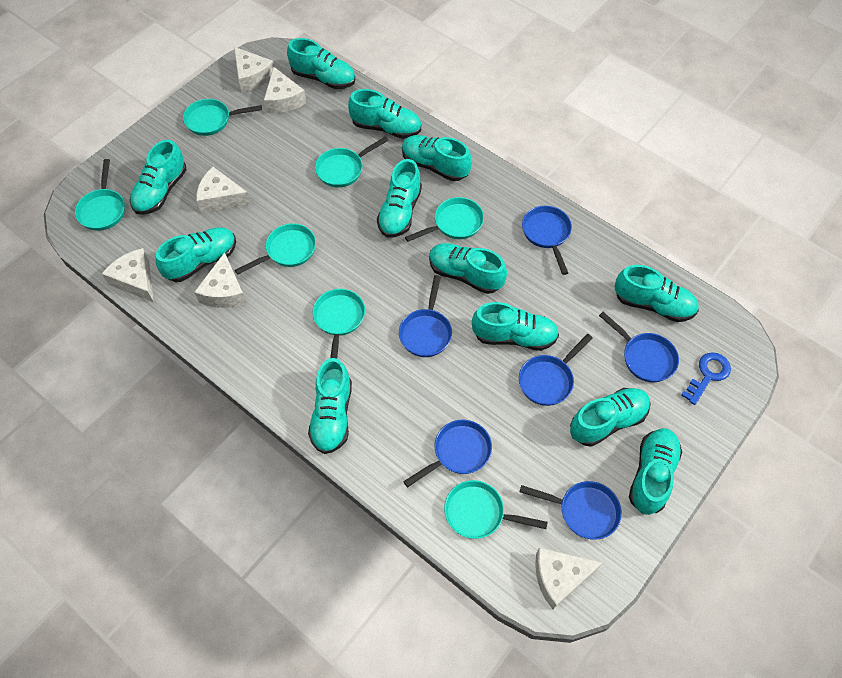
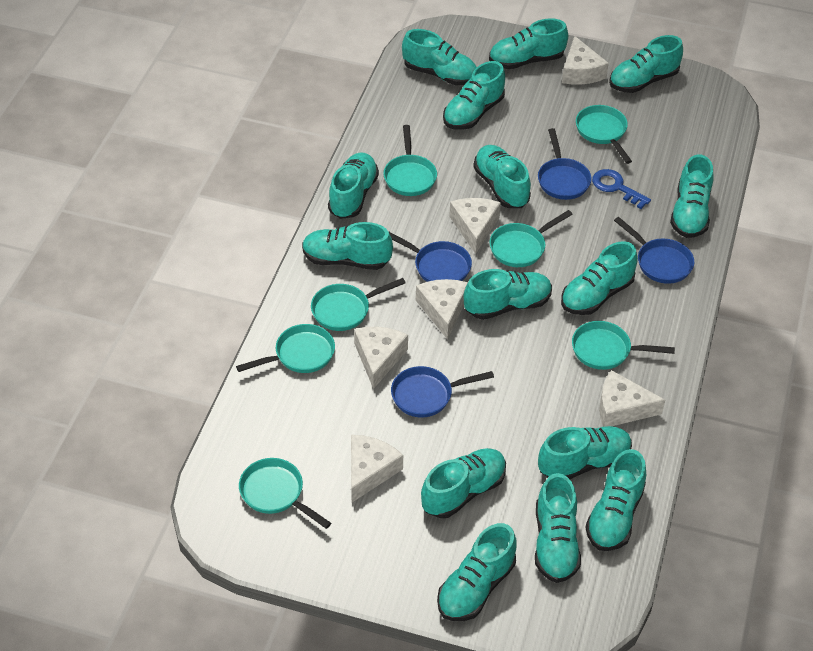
blue pan: [399,275,452,357] [403,420,492,487] [519,334,593,406] [520,481,622,540] [522,206,572,275] [599,312,679,382] = 6 -> [388,231,472,282] [391,366,494,417] [538,128,592,200] [614,217,694,284] = 4
turquoise shoe: [130,140,187,215] [155,227,236,282] [287,38,355,89] [308,358,352,454] [348,89,421,139] [377,159,422,238] [402,135,472,181] [429,243,507,294] [472,302,559,351] [570,388,651,447] [615,265,699,322] [629,428,682,515] = 12 -> [302,222,393,270] [328,153,379,219] [402,29,477,85] [421,448,506,518] [437,523,517,621] [443,61,505,130] [463,269,552,320] [473,145,531,208] [489,18,568,69] [535,473,581,583] [538,426,632,479] [561,241,638,315] [585,449,646,551] [609,35,683,93] [670,155,714,238] = 15

